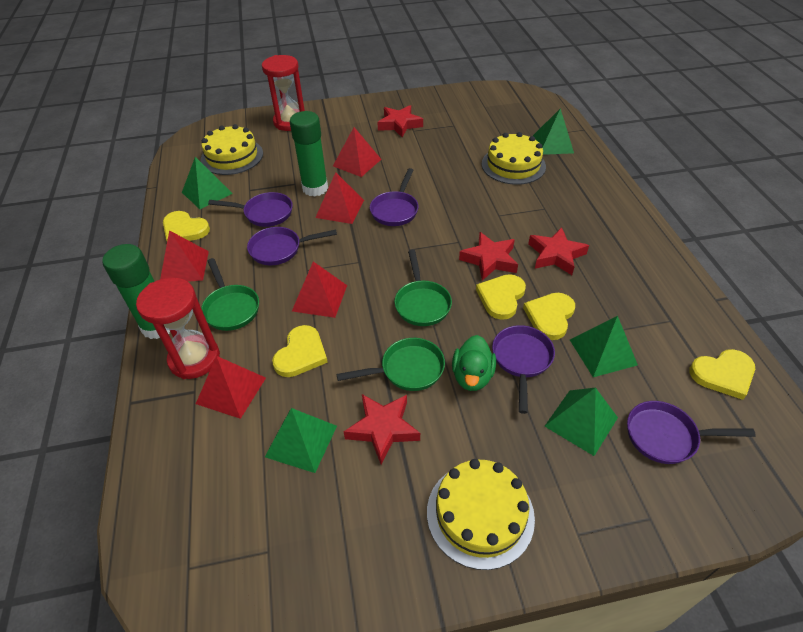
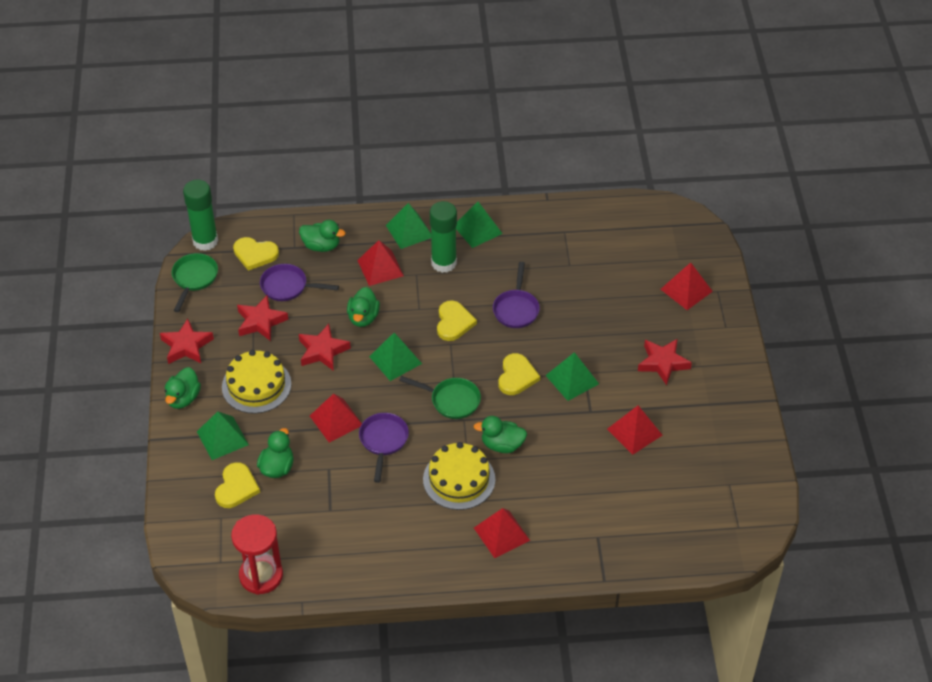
green duck: [452,335,496,391] = 1 -> [165,367,201,409] [257,428,294,478] [299,220,346,252] [347,287,380,327] [474,416,527,453] = 5
green pan: [201,258,259,331] [336,338,445,391] [394,250,452,326] = 3 -> [172,253,218,312] [399,376,481,419] = 2
purple pan: [208,192,293,227] [247,227,337,265] [370,168,418,226] [492,325,555,414] [627,401,756,464] = 5 -> [260,264,339,301] [359,413,409,483] [493,262,540,328] = 3
red hourglass: [136,278,220,379] [262,55,305,131] = 2 -> [231,514,283,595] = 1
yellow cake: [201,124,263,175] [427,459,535,570] [481,132,546,185] = 3 -> [222,350,291,414] [423,442,495,510] = 2
yellow heart: [163,211,210,241] [272,325,328,377] [476,274,526,320] [523,293,575,340] [689,349,755,400] = 5 -> [215,462,260,508] [233,237,279,271] [437,300,477,341] [498,353,540,395] = 4

